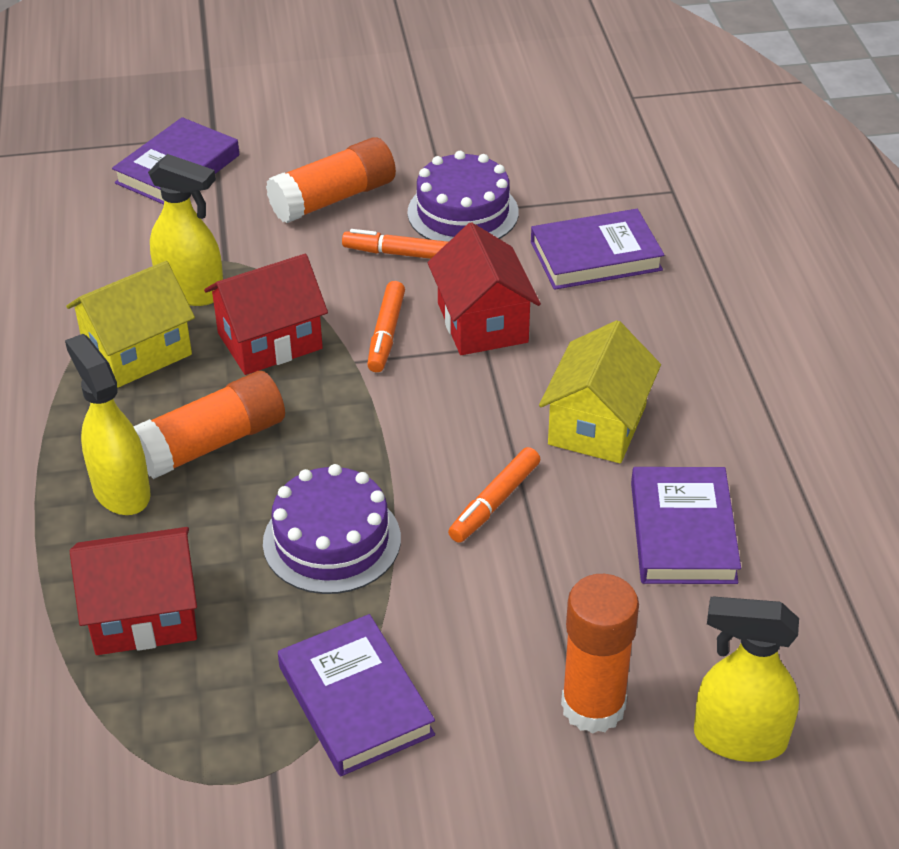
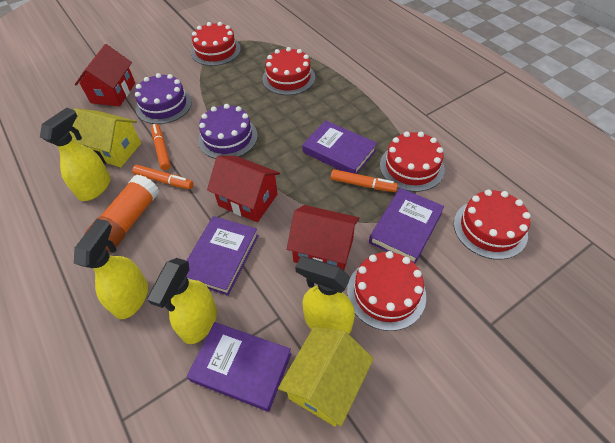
orange glue stick: [133,371,285,479] [266,137,396,223] [561,574,639,734] = 3 -> [85,174,159,252] = 1
red cake: none = 0 -> [191,22,241,66] [262,47,315,95] [347,251,426,331] [380,132,445,192] [454,190,531,260] = 5
yellow spray bottle: [65,334,151,515] [148,154,223,306] [694,597,799,762] = 3 -> [40,108,111,201] [74,219,148,319] [147,258,217,344] [295,256,355,334] = 4

